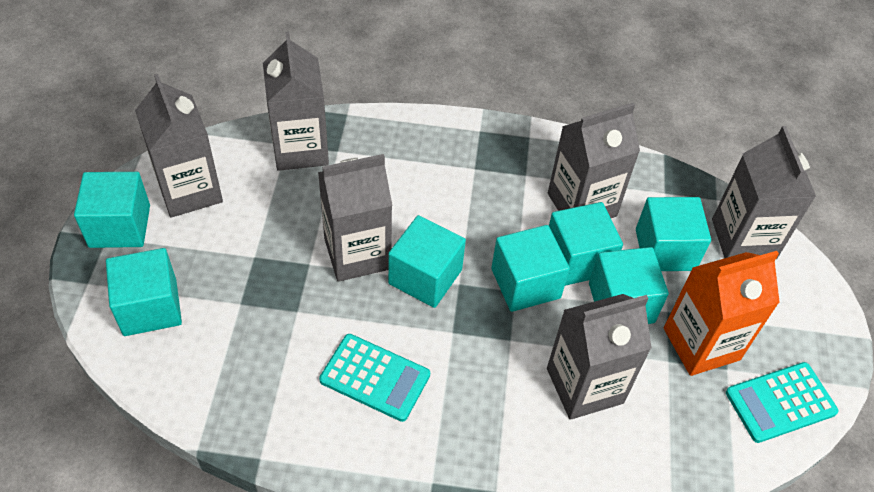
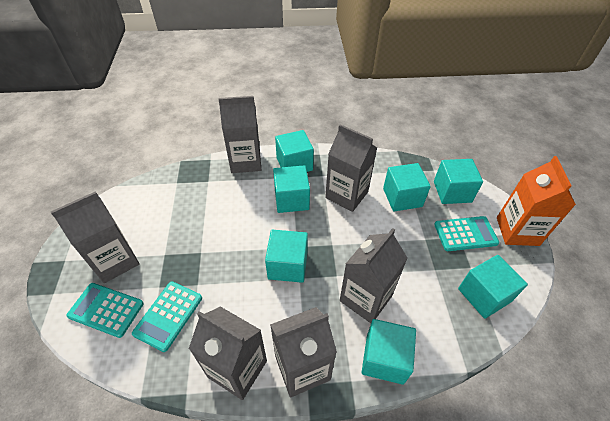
turquoise calculator: [319,334,430,422] [726,362,839,443] = 2 -> [66,283,144,338] [132,282,202,352] [434,216,499,251] = 3

